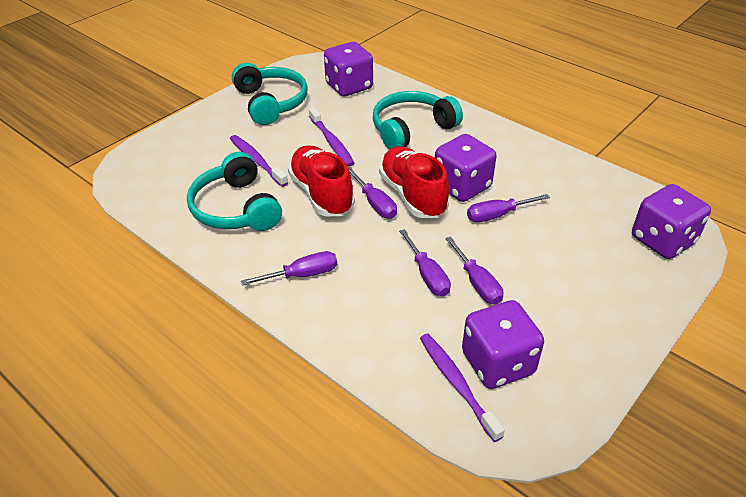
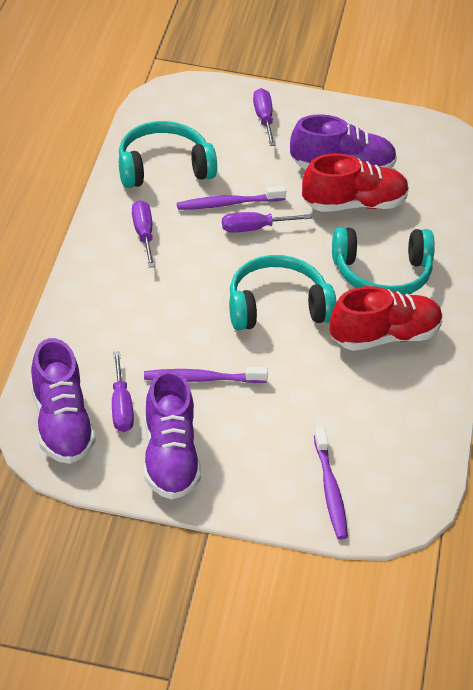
purple dice: [324,42,373,96] [435,134,496,202] [462,300,544,389] [632,184,711,259] = 4 -> none = 0
purple screwdriver: [241,251,337,286] [348,167,397,219] [399,229,451,296] [445,236,503,304] [467,194,550,222] = 5 -> [112,351,134,432] [132,200,155,268] [222,212,312,233] [253,88,275,146] = 4
purple shoe: none = 0 -> [30,338,95,464] [144,370,201,499] [290,114,397,170] = 3

